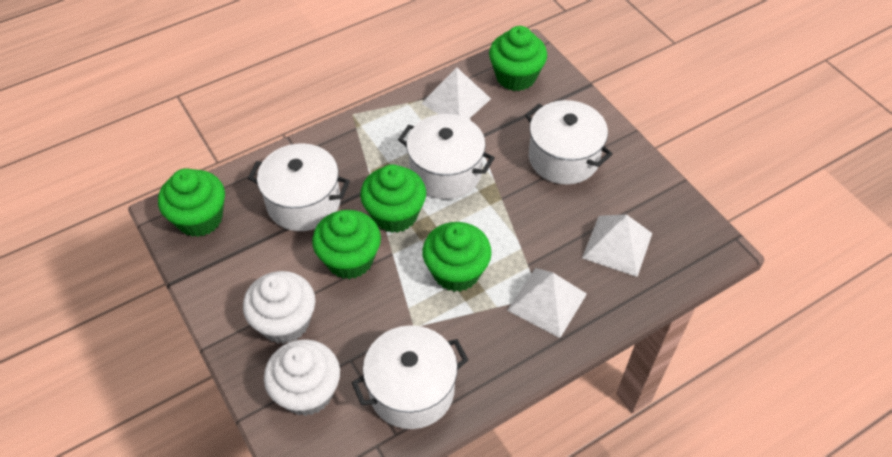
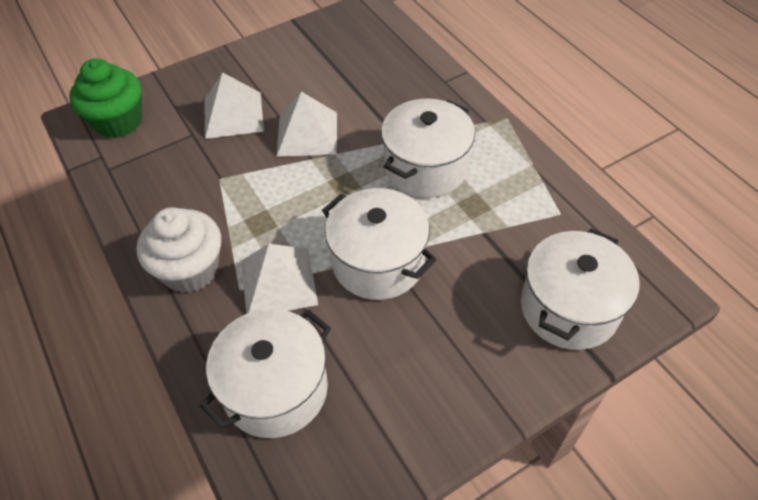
green cupcake: [158,168,225,237] [312,210,381,279] [360,164,426,233] [422,222,492,292] [489,26,547,91] = 5 -> [69,58,142,138] = 1
white cupcake: [243,271,315,344] [264,339,340,416] = 2 -> [136,207,221,293] = 1

